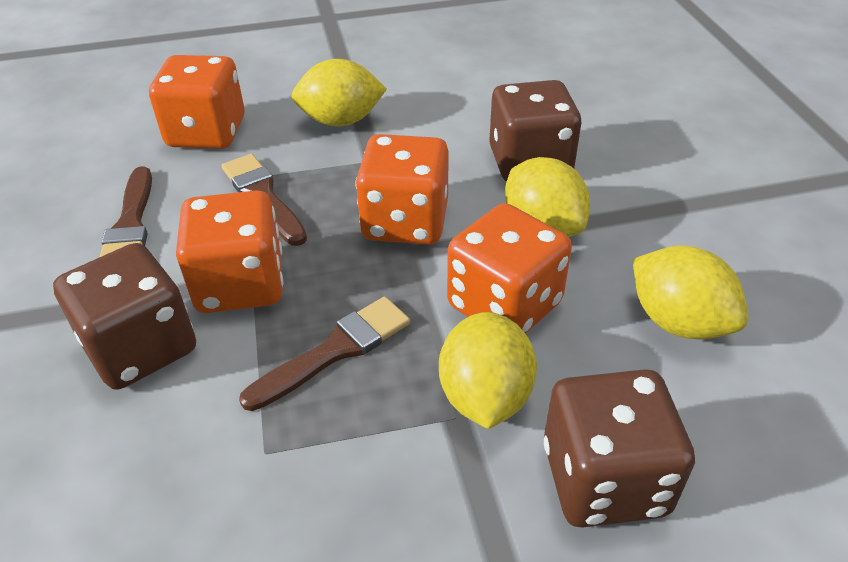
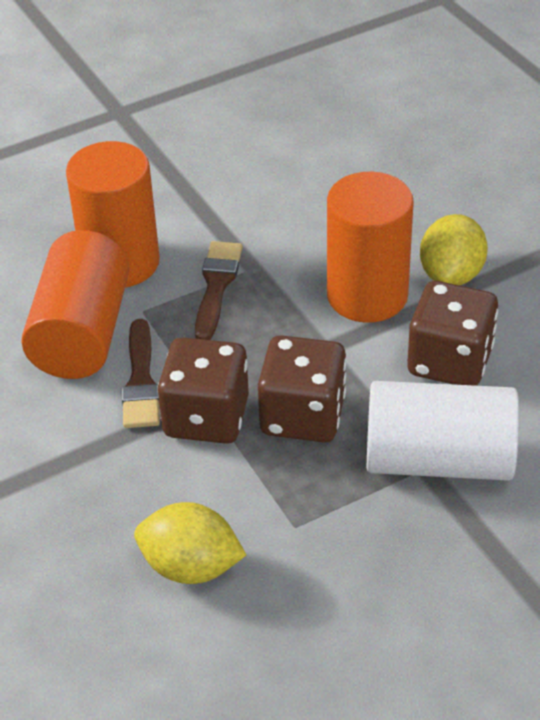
brown brush: [100,166,152,257] [222,154,307,246] [239,297,410,411] = 3 -> [122,319,160,428] [195,241,242,340] = 2
orange cylinder: none = 0 -> [21,230,130,379] [66,141,160,288] [327,172,414,323] = 3
orange dice: [149,55,245,149] [176,190,283,313] [356,134,449,245] [447,203,572,334] = 4 -> none = 0
white cylinder: none = 0 -> [367,381,519,481] = 1
yellow lemon: [292,59,387,126] [439,312,537,429] [505,157,590,237] [633,245,749,340] = 4 -> [134,502,246,584] [420,214,488,285] = 2

